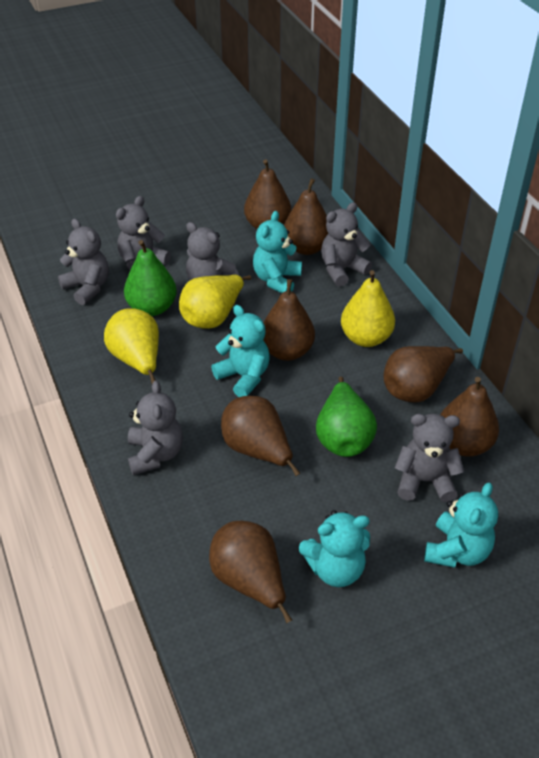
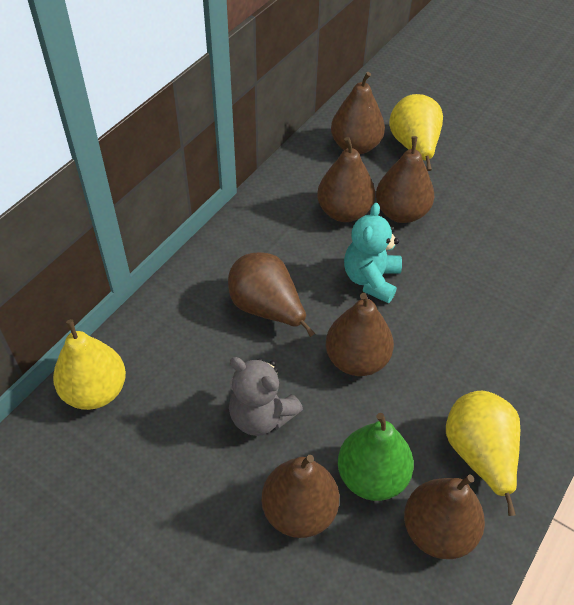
green pear: [124,240,177,316] [316,377,377,457] = 2 -> [338,413,414,501] = 1
grey teddy bear: [58,218,109,305] [116,196,171,270] [128,381,183,475] [186,222,239,281] [321,202,372,287] [395,414,464,502] = 6 -> [229,357,303,436] = 1
turquoise teddy bear: [211,305,270,397] [253,211,302,293] [299,510,370,587] [424,483,498,568] = 4 -> [344,203,402,303] = 1

